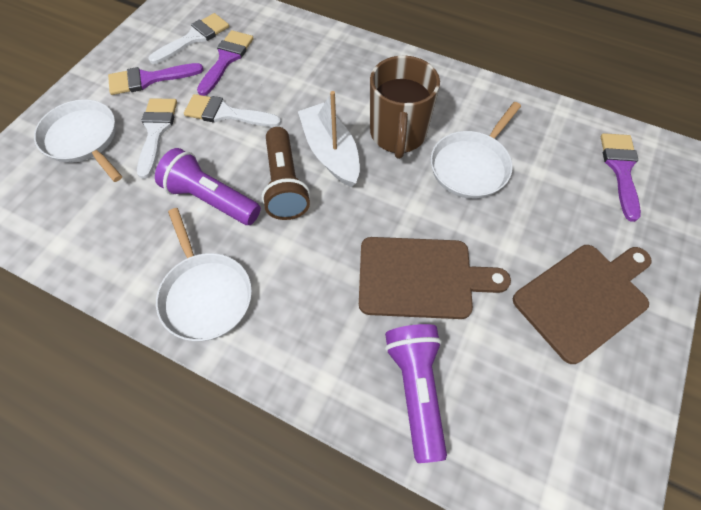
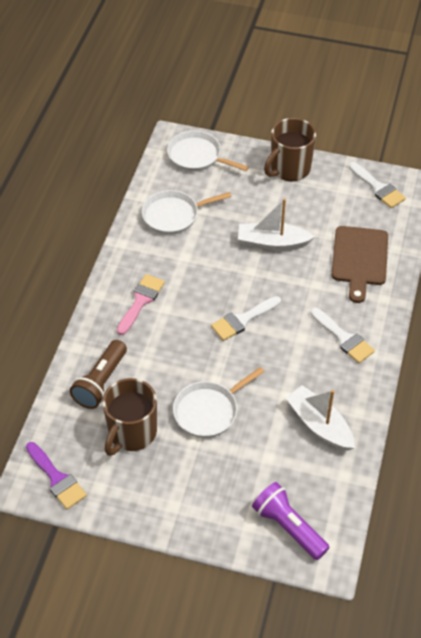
brown cutting board: [359,237,511,319] [513,245,652,364] = 2 -> [331,226,388,303] = 1
brown mug: [370,56,440,159] = 1 -> [102,378,157,456] [264,118,316,181] = 2
pink brush: none = 0 -> [117,274,165,335] = 1
purple brush: [108,63,204,95] [197,30,254,96] [601,133,641,222] = 3 -> [26,442,87,510] = 1
purple flashlight: [155,148,261,225] [385,324,447,463] = 2 -> [252,482,330,560] = 1
white boat: [298,91,360,187] = 1 -> [238,198,315,251] [286,385,355,451] = 2

